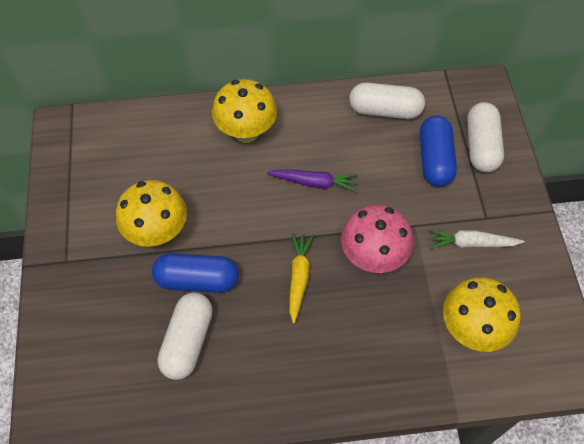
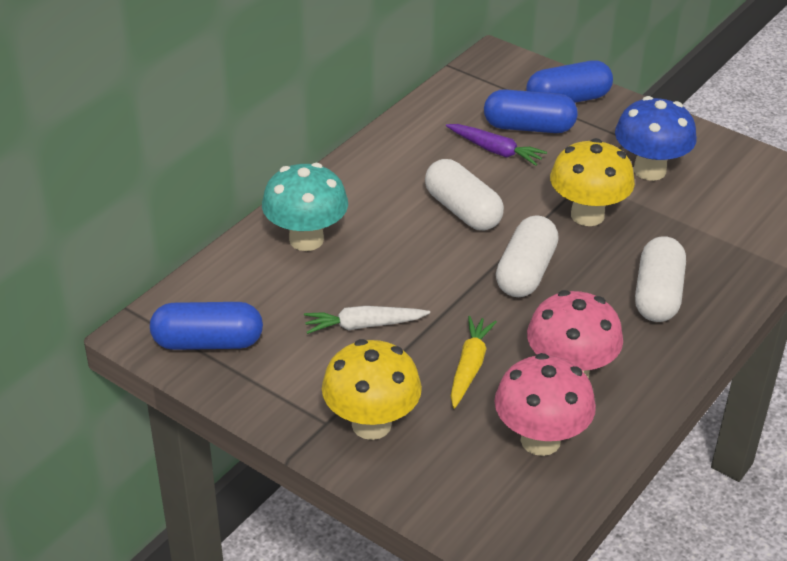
blue capsule: [152,253,239,293] [420,115,457,187] = 2 -> [150,302,263,350] [484,89,578,133] [526,60,613,103] = 3
blue mushroom: none = 0 -> [615,96,697,181] = 1
pink mushroom: [341,205,413,273] = 1 -> [494,353,596,456] [527,290,623,379] = 2
turquoise mushroom: none = 0 -> [262,163,348,251] = 1
yellow mushroom: [116,180,187,247] [212,79,277,143] [443,277,521,352] = 3 -> [322,339,422,440] [550,138,635,226] = 2

